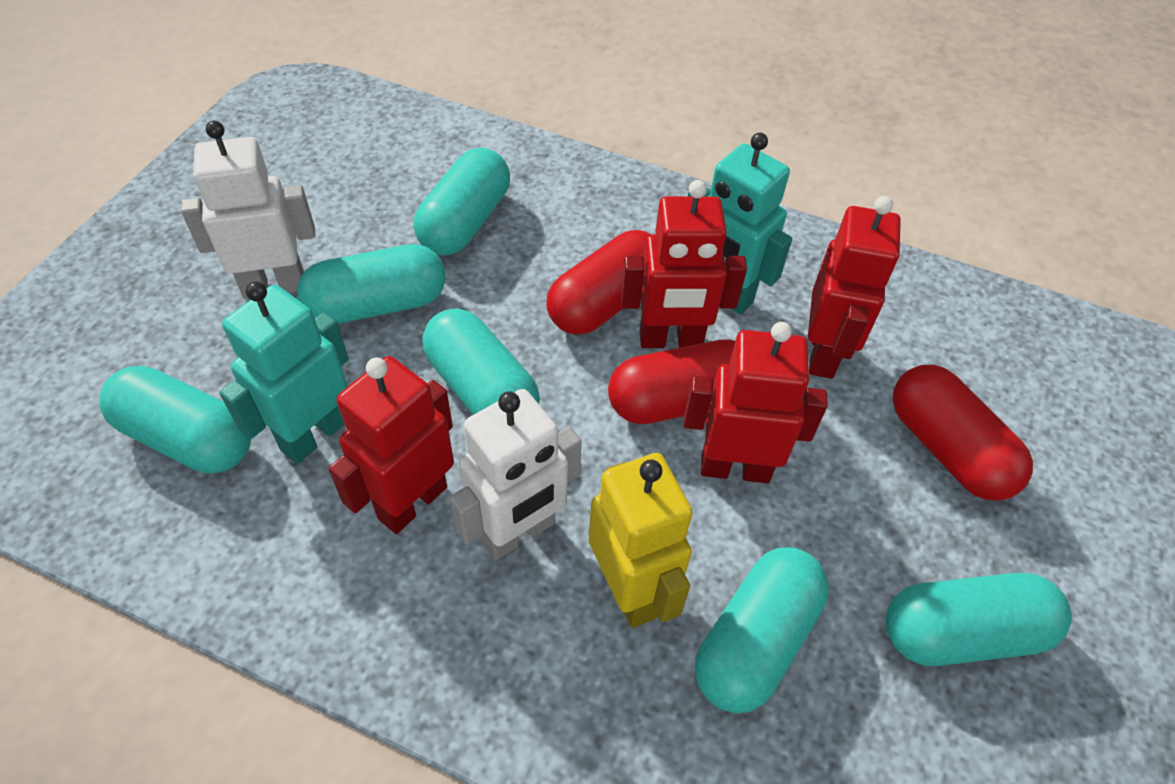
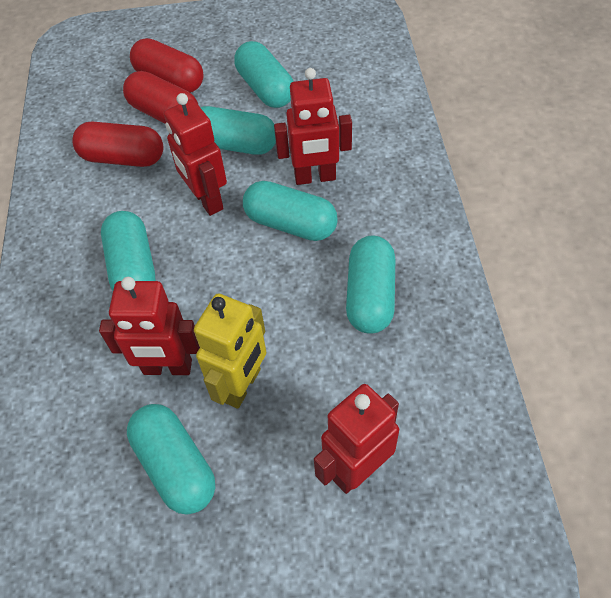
turquoise robot: [219,281,349,464] [688,132,792,314] = 2 -> none = 0
white robot: [181,121,316,299] [450,389,582,560] = 2 -> none = 0

